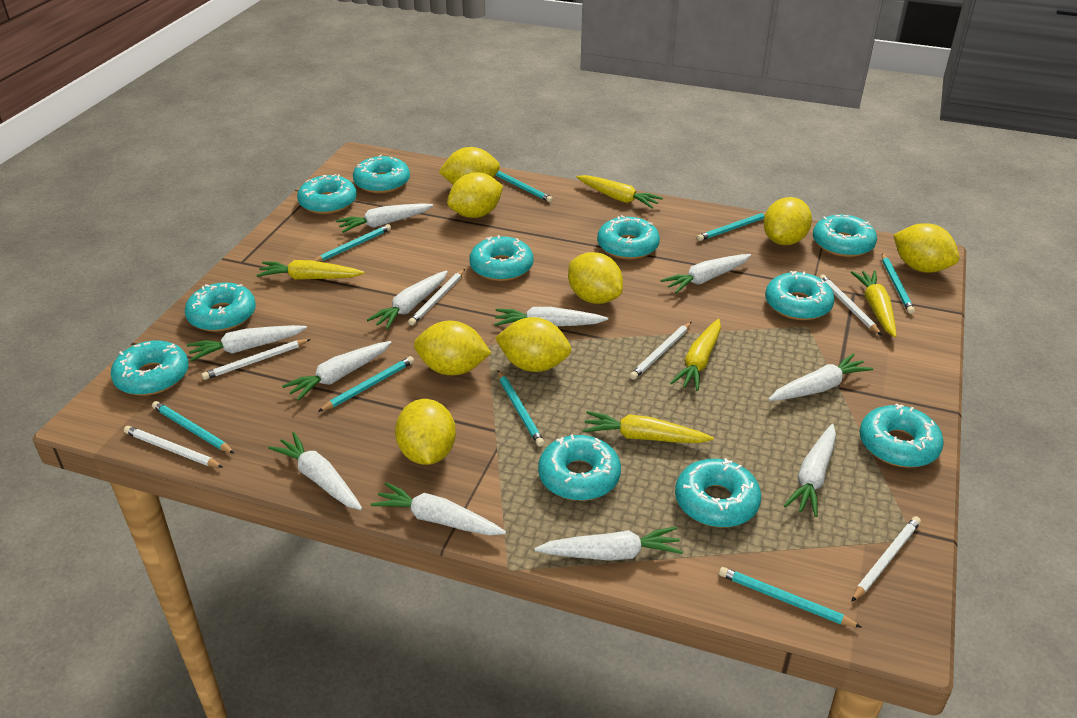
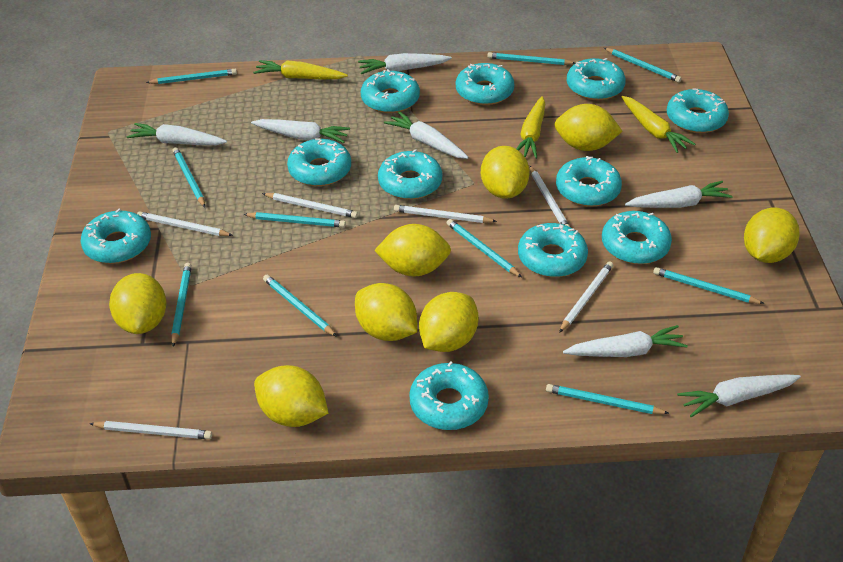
turquoise pencil: [152,401,235,454] [313,224,391,262] [318,356,414,412] [496,171,553,203] [498,371,544,447] [697,213,765,241] [719,567,862,628] [882,253,915,314] = 8 -> [146,69,237,84] [171,263,192,347] [173,147,205,207] [243,212,346,228] [263,275,337,337] [447,219,522,277] [487,52,576,65] [546,384,669,414] [604,48,682,82] [653,267,765,304] = 10
white carrot: [187,325,307,361] [268,432,362,510] [282,341,392,401] [336,203,433,233] [367,270,448,330] [371,482,506,535] [494,307,608,326] [535,527,683,561] [660,254,751,293] [768,353,873,401] [784,424,836,517] = 11 -> [127,123,227,145] [251,119,350,143] [358,53,452,74] [384,111,469,159] [563,325,688,357] [625,181,733,208] [677,374,801,417] = 7
yellow carrot: [256,260,365,280] [576,175,663,209] [582,411,714,443] [670,319,721,391] [851,271,897,338] = 5 -> [253,60,348,79] [517,96,545,159] [622,96,695,153] = 3

